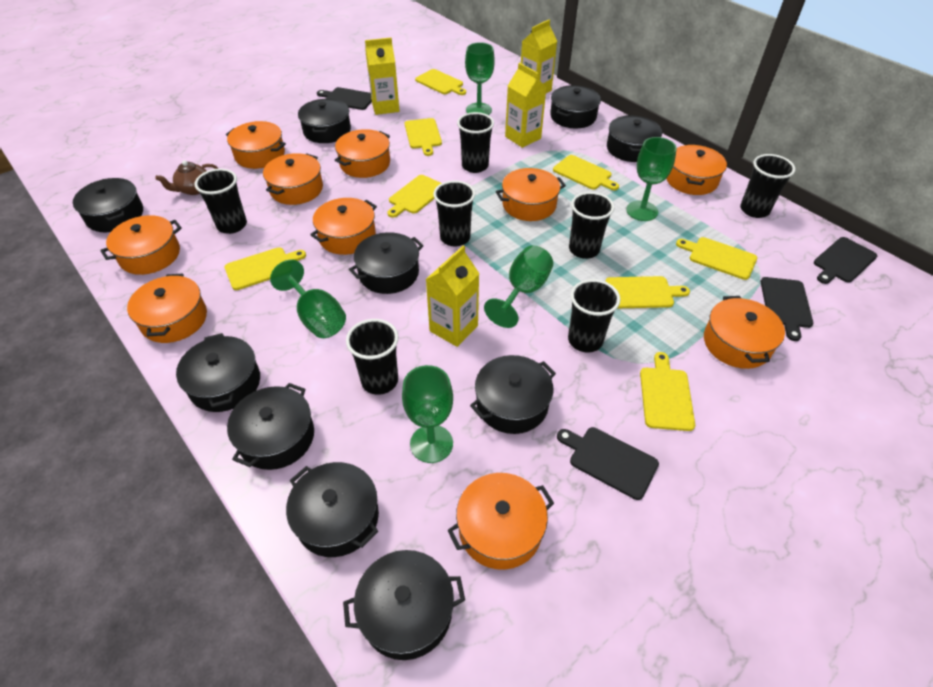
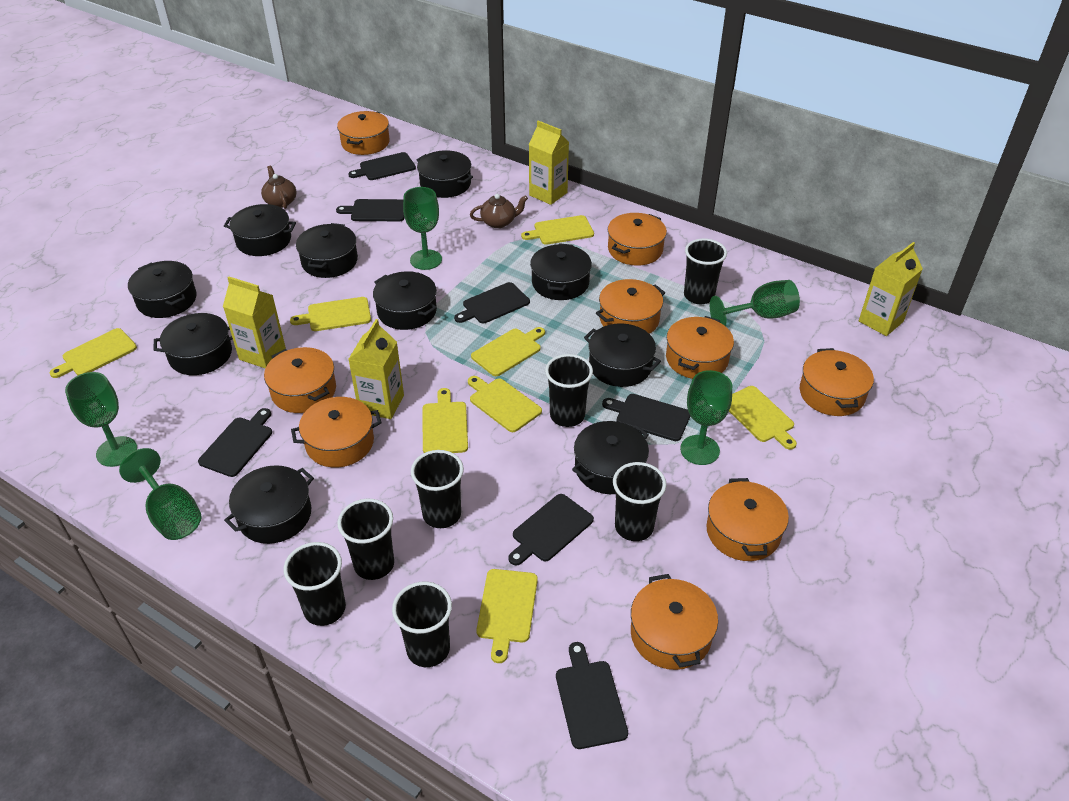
black cutting board: [317,87,372,110] [557,427,659,500] [761,277,813,341] [814,237,877,284] = 4 -> [198,408,272,477] [336,199,404,221] [348,152,416,180] [454,282,530,324] [508,494,594,566] [556,642,628,749] [602,394,690,441] = 7
brown teapot: [155,160,218,195] = 1 -> [261,166,297,209] [470,194,528,228] = 2
orange pot: [100,215,182,275] [127,274,207,343] [226,121,286,169] [263,153,323,205] [310,198,377,255] [335,129,390,178] [448,473,554,570] [496,168,566,221] [666,144,727,195] [704,296,785,369] = 10 -> [264,347,336,413] [291,397,381,468] [337,111,390,155] [596,279,665,334] [608,213,667,266] [631,574,718,670] [666,316,734,379] [706,478,789,561] [800,348,874,416] = 9

